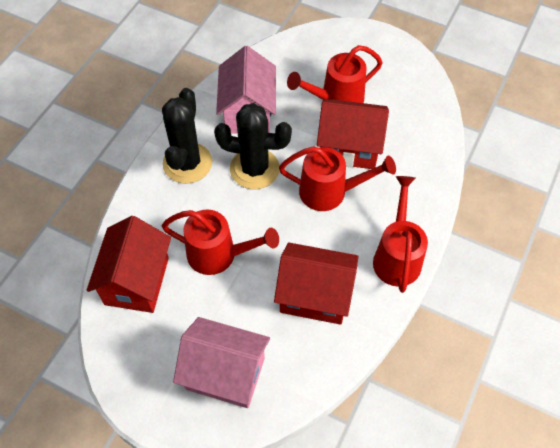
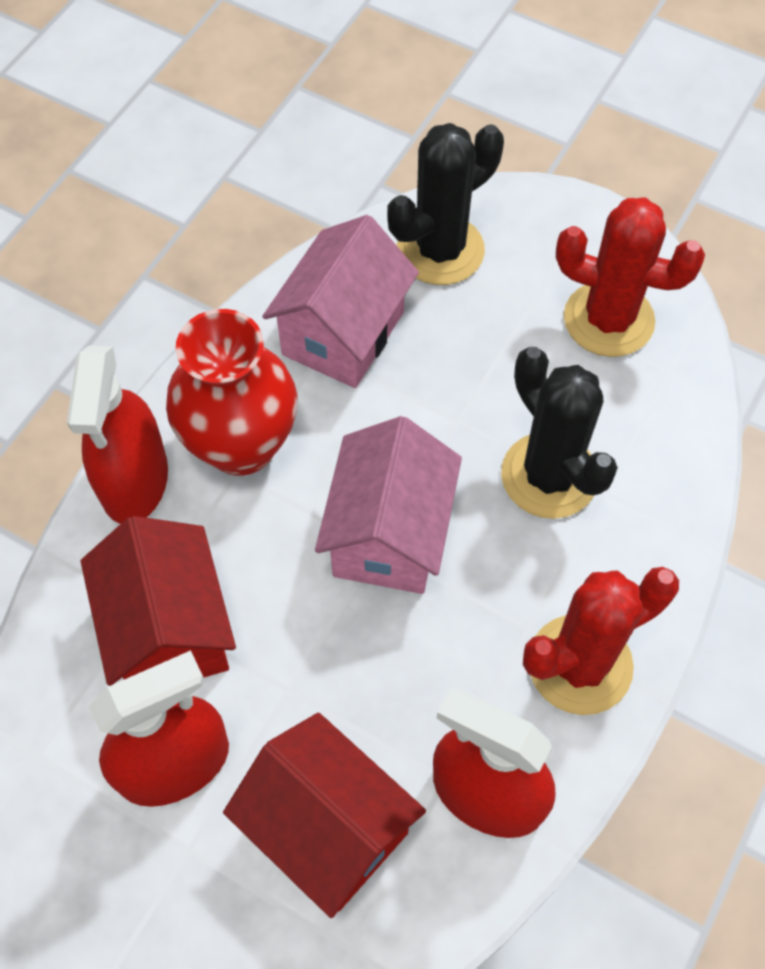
red cactus: none = 0 -> [523,567,679,715] [556,197,705,357] = 2
red house: [87,216,171,313] [274,242,358,325] [317,99,389,169] = 3 -> [81,516,236,686] [223,712,426,918] = 2
red spray bottle: none = 0 -> [67,346,168,524] [89,650,229,807] [433,687,555,838] = 3
red vase: none = 0 -> [166,309,297,475] = 1
red watering can: [162,209,279,275] [279,146,396,211] [287,45,383,103] [373,176,428,293] = 4 -> none = 0

